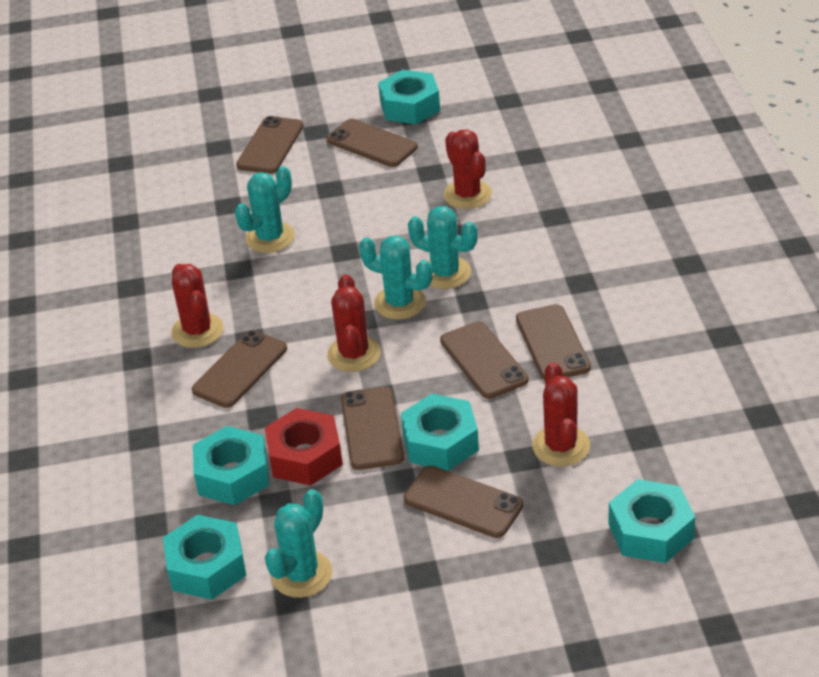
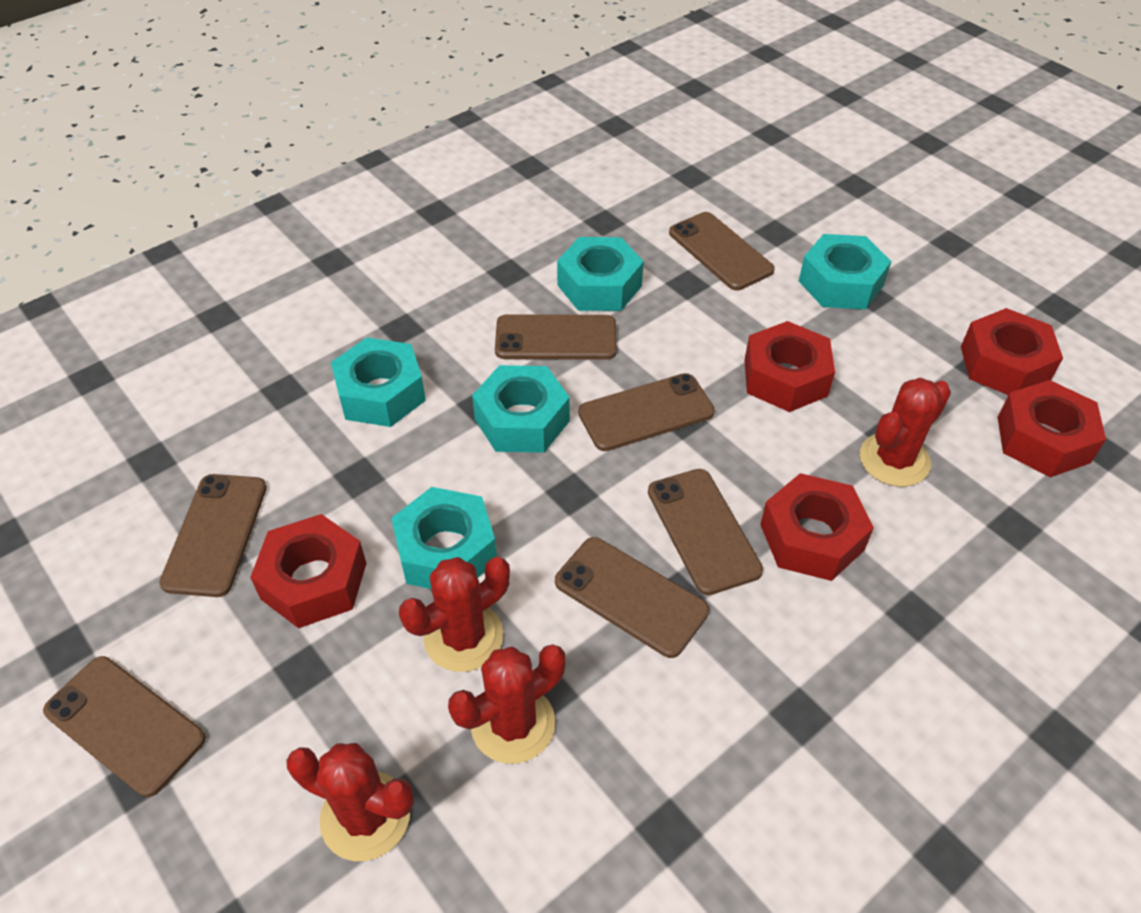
red nut: [265,408,343,486] = 1 -> [250,514,366,628] [744,321,835,412] [760,473,874,581] [961,308,1063,395] [998,380,1106,477] = 5
turquoise cactus: [235,166,295,253] [265,489,332,598] [359,236,433,320] [408,206,478,289] = 4 -> none = 0

